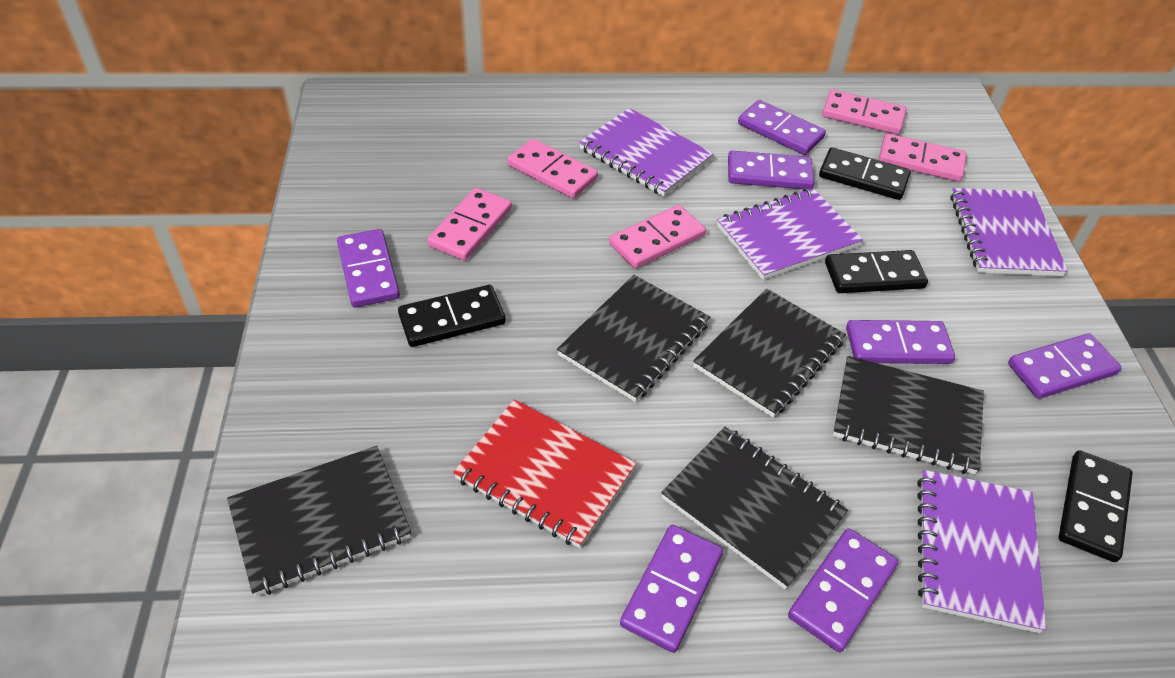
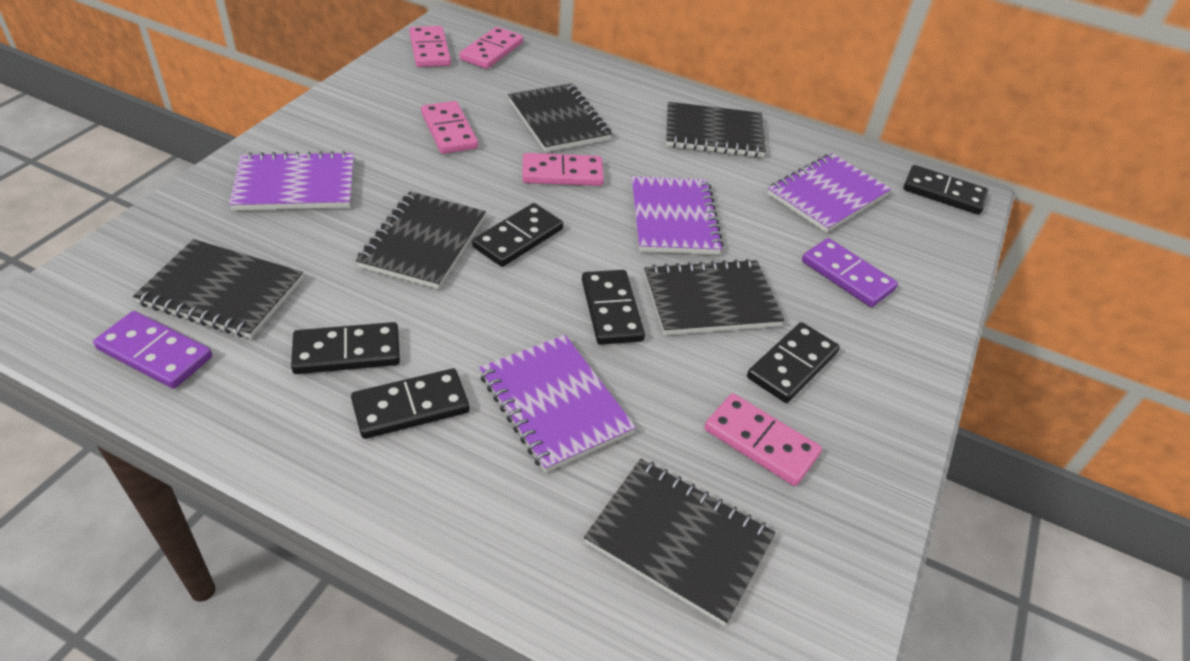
black domino: [398,285,506,347] [819,147,911,200] [825,250,928,293] [1059,450,1133,562] = 4 -> [291,322,400,374] [351,369,469,439] [472,203,563,267] [582,270,645,345] [747,322,840,403] [903,165,988,215] = 6
black notebook: [227,446,411,596] [557,275,710,402] [661,427,848,589] [693,289,846,418] [833,356,984,474] = 5 -> [133,239,303,338] [356,191,486,289] [508,83,612,152] [584,459,775,626] [644,259,785,335] [666,102,766,157] = 6
purple domino: [337,229,400,307] [620,525,723,653] [728,151,814,190] [738,100,826,155] [788,528,898,652] [846,320,955,364] [1008,333,1122,399] = 7 -> [93,311,212,389] [802,238,898,307] = 2
red notebook: [453,399,636,548] = 1 -> none = 0

